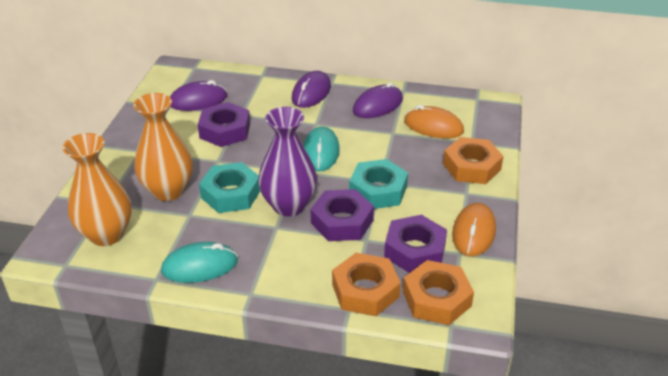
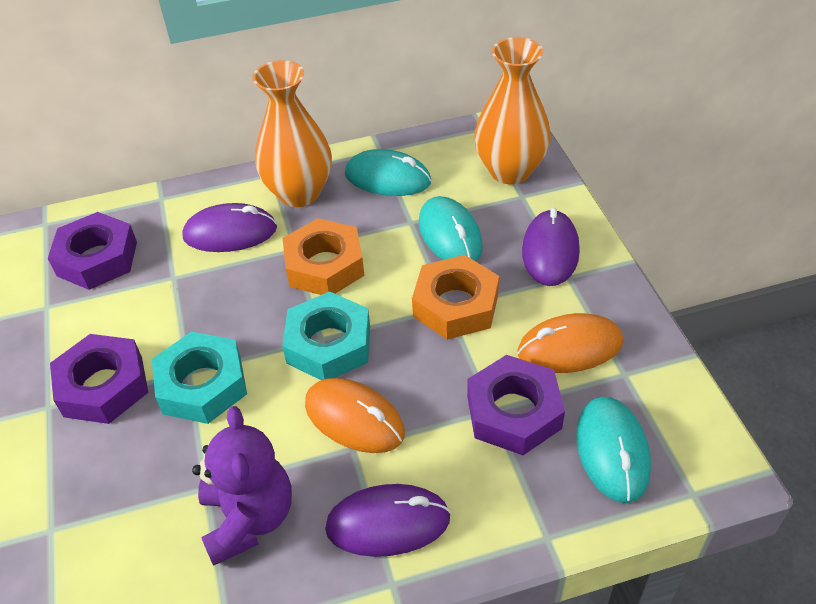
orange nut: [332,253,401,316] [403,260,474,325] [443,137,504,184] = 3 -> [283,218,365,295] [412,255,499,340] = 2
purple teddy bear: none = 0 -> [192,406,292,566] = 1
purple vase: [258,107,317,217] = 1 -> none = 0
turquoise mouse: [161,242,238,283] [303,126,340,172] = 2 -> [345,149,431,196] [419,196,483,261] [576,397,651,503] = 3

